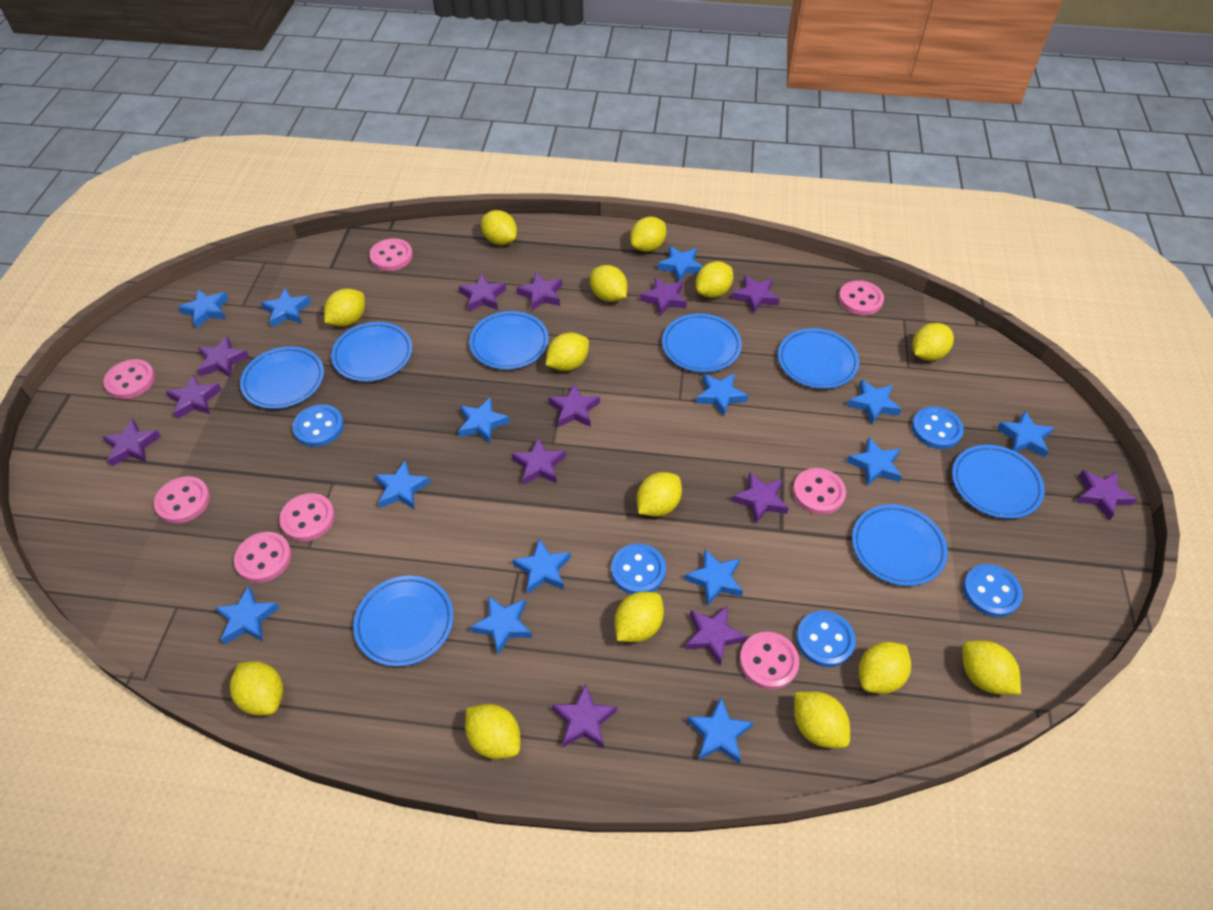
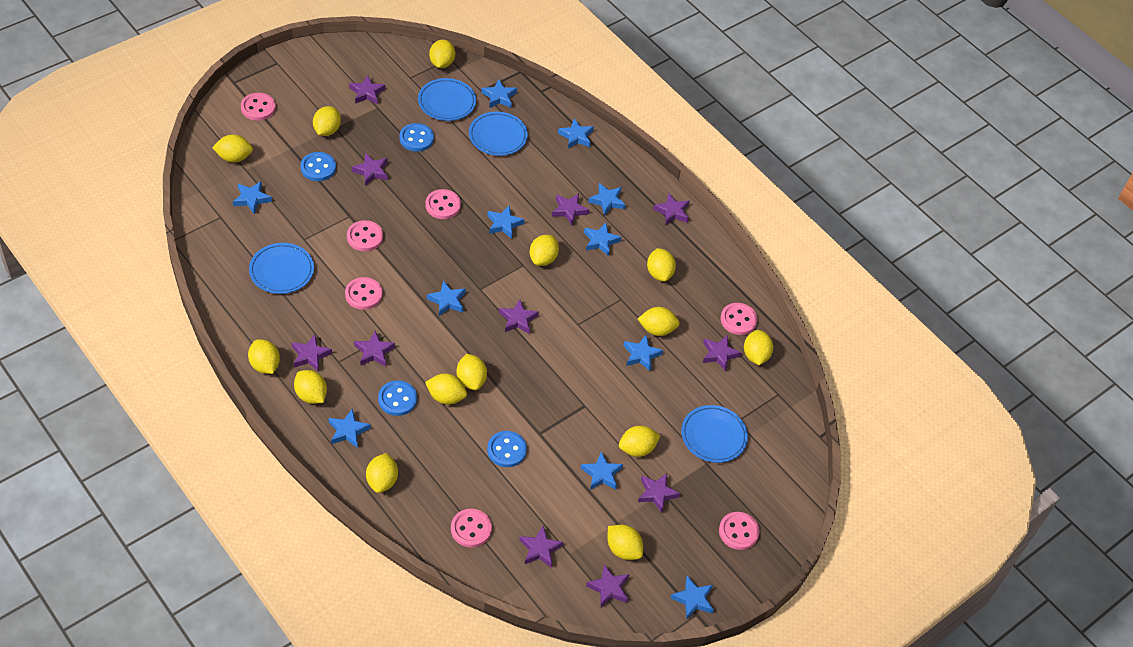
blue button: [292,404,344,447] [611,544,666,594] [796,611,856,667] [912,406,964,449] [963,564,1023,617] = 5 -> [300,152,336,181] [378,380,417,416] [400,123,434,152] [487,431,527,467] = 4
blue plate: [240,346,324,409] [331,322,412,382] [353,575,454,667] [469,311,549,370] [662,314,742,372] [778,328,859,389] [852,504,948,586] [952,445,1045,519] = 8 -> [249,243,314,294] [418,78,476,121] [469,112,528,156] [681,405,748,463] = 4
blue star: [178,289,229,329] [215,586,279,645] [261,288,311,327] [375,460,431,510] [458,397,510,444] [470,596,532,655] [512,538,571,594] [658,246,703,282] [684,549,743,607] [687,698,754,764] [696,373,748,417] [847,379,902,425] [847,438,902,486] [997,411,1054,458] = 14 -> [233,181,272,214] [329,408,370,448] [427,280,466,316] [481,79,517,108] [487,206,525,239] [558,119,594,148] [580,452,623,490] [584,223,621,256] [588,183,626,216] [623,334,663,372] [670,576,714,619] = 11
pink button: [103,359,155,399] [154,476,210,524] [234,532,292,583] [279,493,335,541] [369,238,413,271] [740,632,799,690] [793,468,846,515] [839,280,884,315] = 8 -> [241,93,276,121] [345,277,382,310] [347,220,383,251] [425,189,461,219] [451,509,492,548] [719,512,760,550] [720,303,757,335] = 7
purple star: [103,419,161,466] [166,374,222,419] [197,336,249,378] [459,274,506,312] [512,437,566,485] [516,273,562,311] [548,384,600,427] [552,683,617,749] [640,277,687,316] [685,605,747,665] [732,275,780,314] [732,472,789,523] [1076,470,1137,520] = 13 -> [291,335,332,371] [349,75,385,105] [352,153,388,186] [354,330,395,367] [499,299,539,334] [519,526,563,568] [552,194,589,226] [586,564,630,607] [638,473,680,513] [653,193,690,225] [703,335,742,371] = 11

